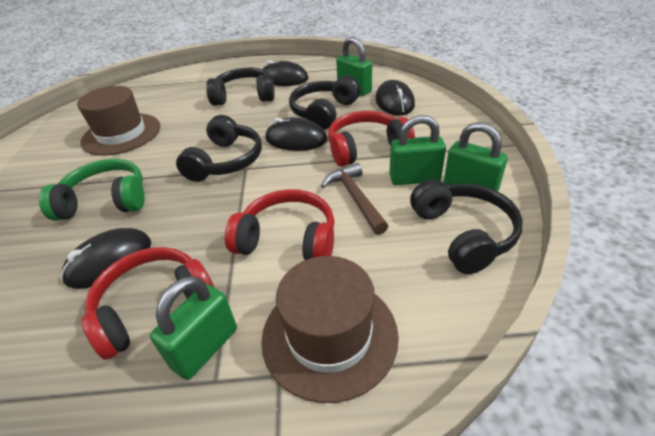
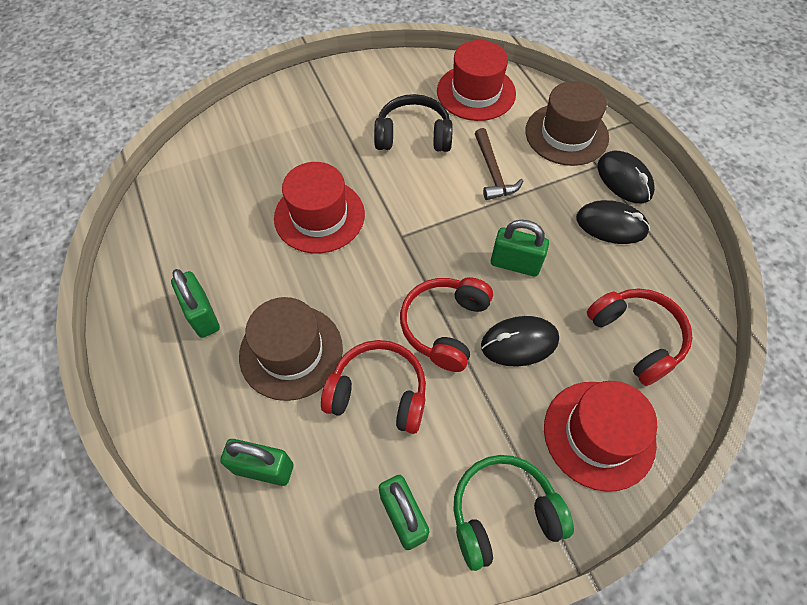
black headphones: [176,115,262,182] [206,68,275,106] [289,76,360,130] [410,179,523,274] = 4 -> [374,94,453,152] = 1
black mouse: [61,228,151,289] [262,60,309,86] [265,117,327,151] [376,80,415,116] = 4 -> [481,316,559,367] [576,200,650,244] [598,151,655,203] = 3
red hat: none = 0 -> [274,162,365,253] [437,40,516,121] [544,381,657,492] = 3

